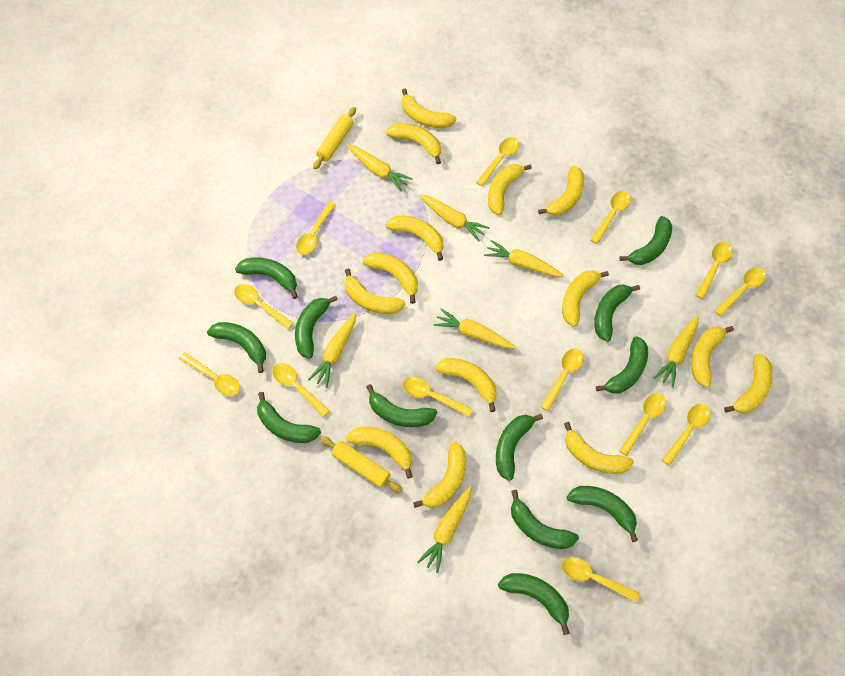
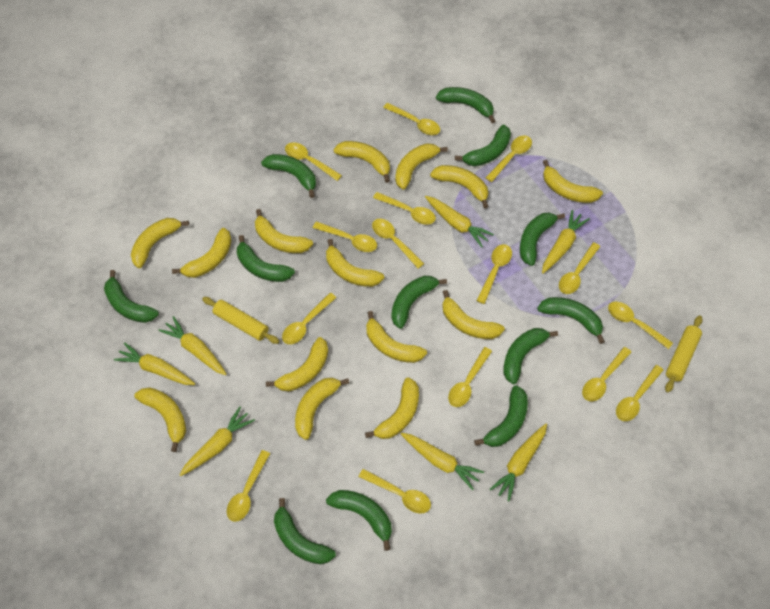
yellow spoon: [179,352,240,396] [234,284,293,329] [272,363,330,417] [296,201,336,255] [403,377,473,417] [476,137,519,186] [540,348,584,411] [562,557,640,603] [591,191,631,244] [619,393,666,456] [662,404,711,466] [695,242,732,299] [714,267,766,316] = 13 -> [227,450,270,522] [282,293,337,344] [285,142,342,181] [313,221,377,252] [358,469,431,513] [372,219,424,269] [373,192,436,225] [383,103,440,135] [448,347,492,407] [476,244,512,304] [486,136,532,182] [559,242,600,294] [582,347,631,402] [608,302,673,349] [616,365,663,421] = 15

